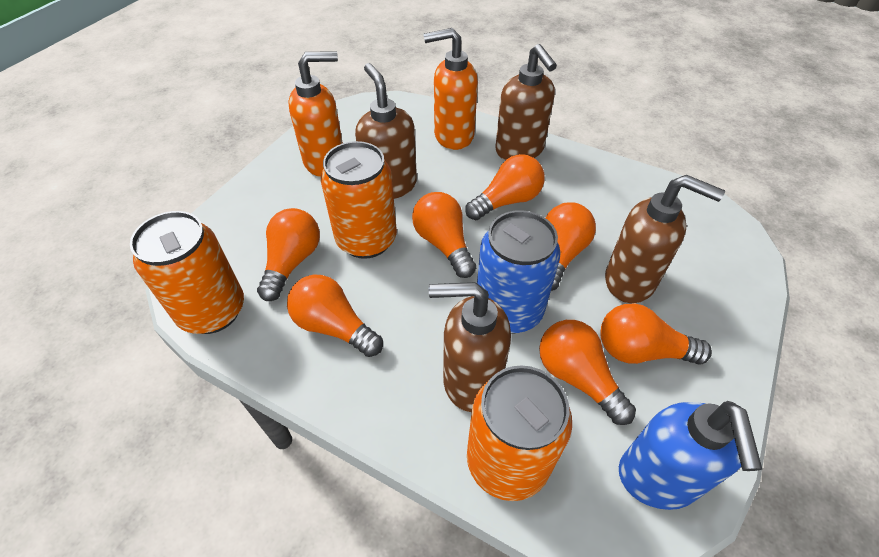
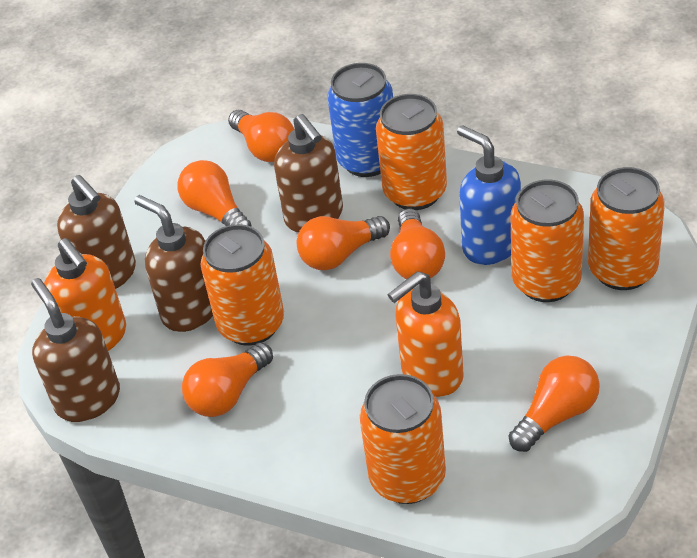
orange can: [130,211,244,334] [321,141,397,259] [467,365,572,501] = 3 -> [200,224,284,346] [360,374,446,504] [376,94,447,210] [511,180,584,302] [588,167,665,290] = 5
orange light bulb: [257,208,320,301] [287,275,383,357] [412,192,476,278] [465,154,545,220] [539,320,636,425] [546,202,596,291] [600,303,712,365] = 7 -> [178,160,252,226] [182,342,273,417] [228,110,295,162] [297,216,390,270] [390,209,445,279] [509,356,600,452] = 6

